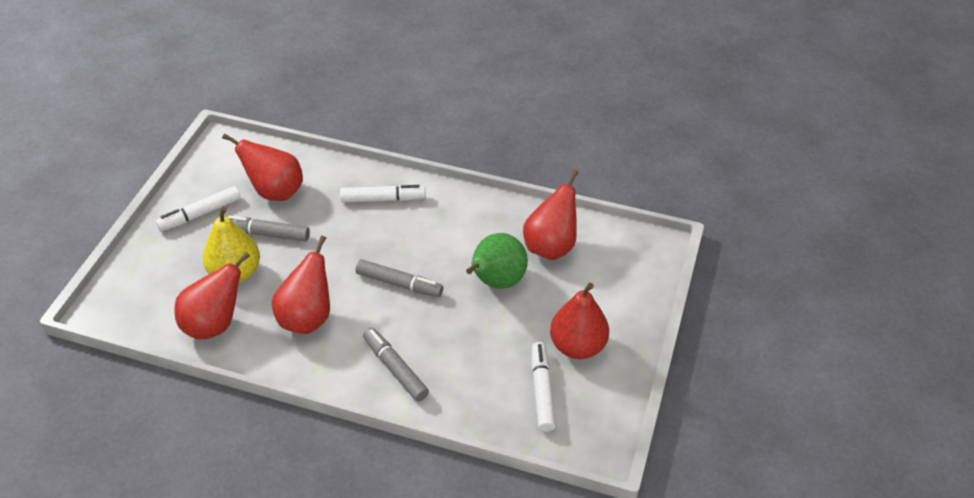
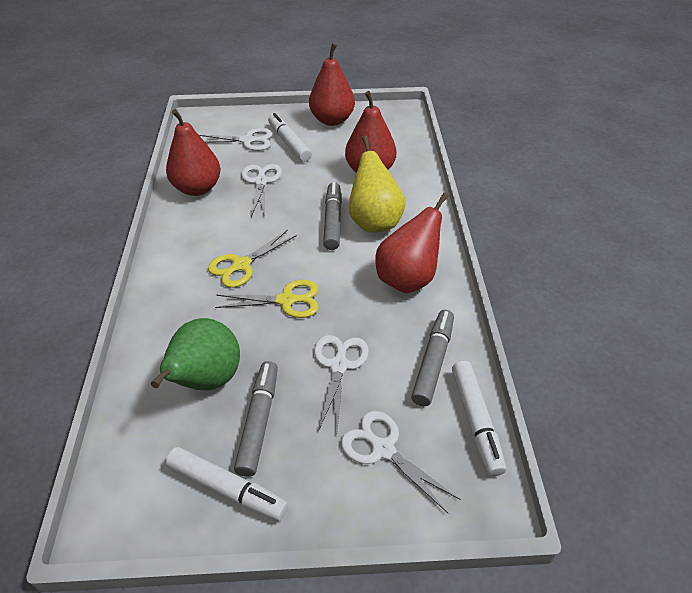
red pear: [174,252,250,340] [222,133,303,201] [272,235,330,334] [523,170,578,260] [550,283,609,359] = 5 -> [166,109,221,196] [309,43,355,126] [345,91,396,173] [375,192,449,293] = 4
white scissors: none = 0 -> [199,128,273,151] [241,164,282,217] [314,335,369,432] [341,411,460,513] = 4
yellow scissors: none = 0 -> [208,230,297,288] [215,280,318,318] = 2

